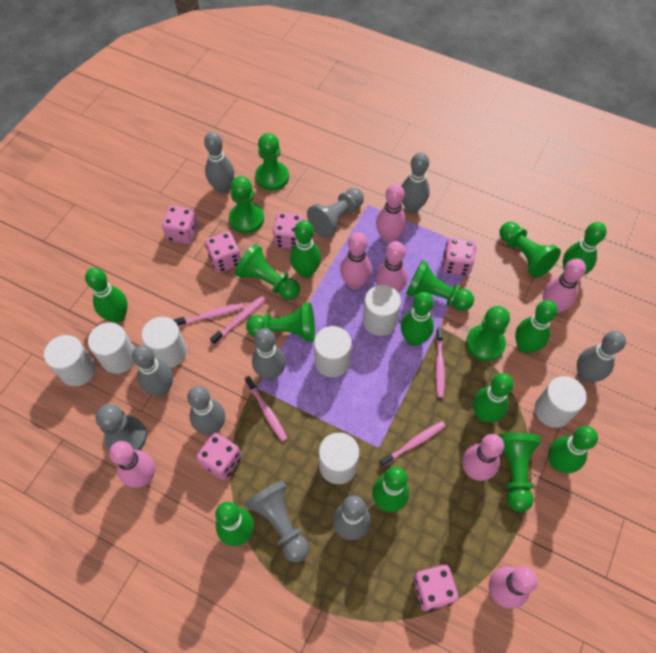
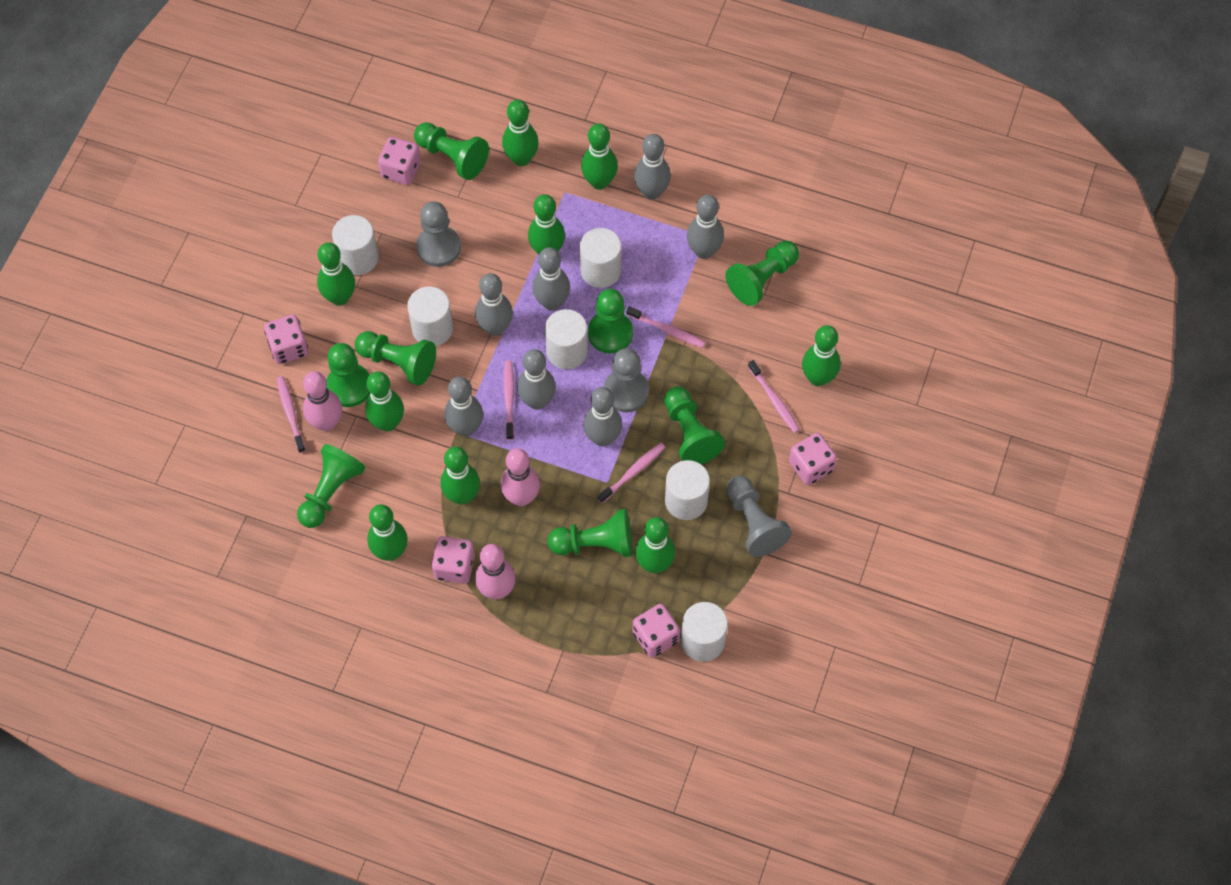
pink bowling pin: [109,441,155,488] [340,232,371,289] [375,241,407,293] [376,184,406,243] [462,434,504,481] [489,567,538,609] [543,259,586,313] = 7 -> [303,371,342,431] [475,544,516,600] [501,448,540,506] = 3
pink dice: [162,206,198,244] [196,433,242,480] [205,232,241,273] [273,212,304,249] [413,565,458,611] [442,238,476,276] = 6 -> [264,315,308,364] [378,137,421,185] [432,536,475,584] [633,604,680,658] [789,433,837,485] = 5
white cylinder: [44,335,96,386] [88,322,135,374] [141,317,187,368] [314,326,351,377] [319,433,359,484] [363,285,401,336] [535,376,587,428] = 7 -> [332,215,379,275] [407,287,453,346] [545,309,588,369] [580,228,621,288] [665,460,710,520] [681,602,728,662] = 6

